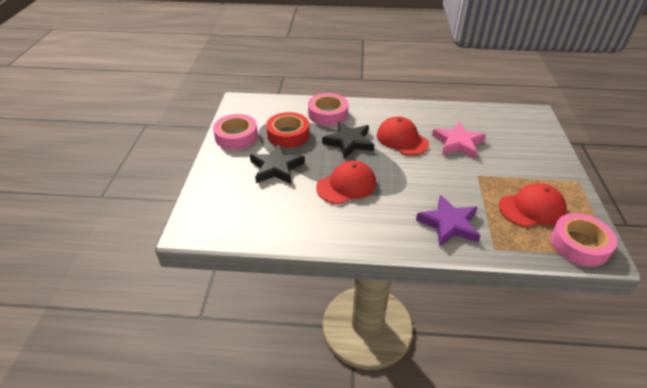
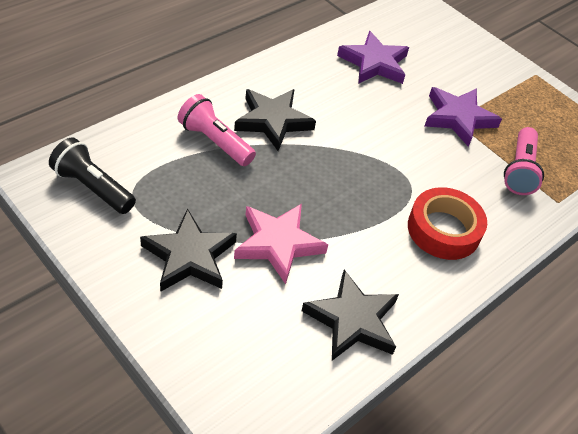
black flashlight: none = 0 -> [49,137,136,214] = 1
black star: [250,144,305,184] [322,122,374,159] = 2 -> [140,209,237,292] [234,89,316,151] [302,270,399,361] = 3
pink flashlight: none = 0 -> [178,94,256,166] [504,127,544,195] = 2
pink tape: [213,114,258,150] [308,93,348,126] [550,213,617,267] = 3 -> none = 0
purple star: [416,195,481,247] = 1 -> [337,31,409,84] [425,87,502,147] = 2
red cap: [316,160,376,204] [377,116,429,155] [499,183,566,227] = 3 -> none = 0

